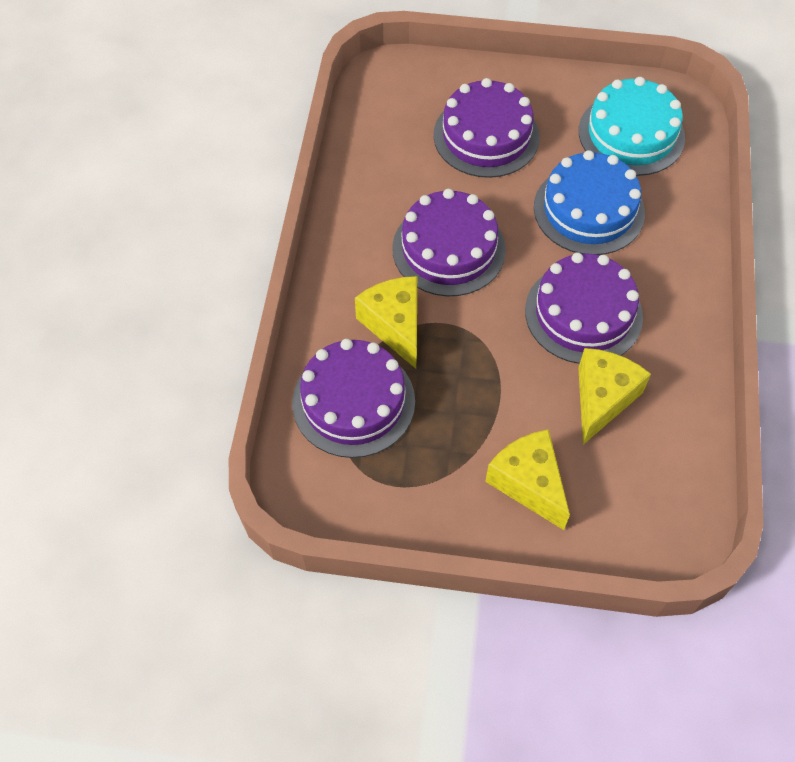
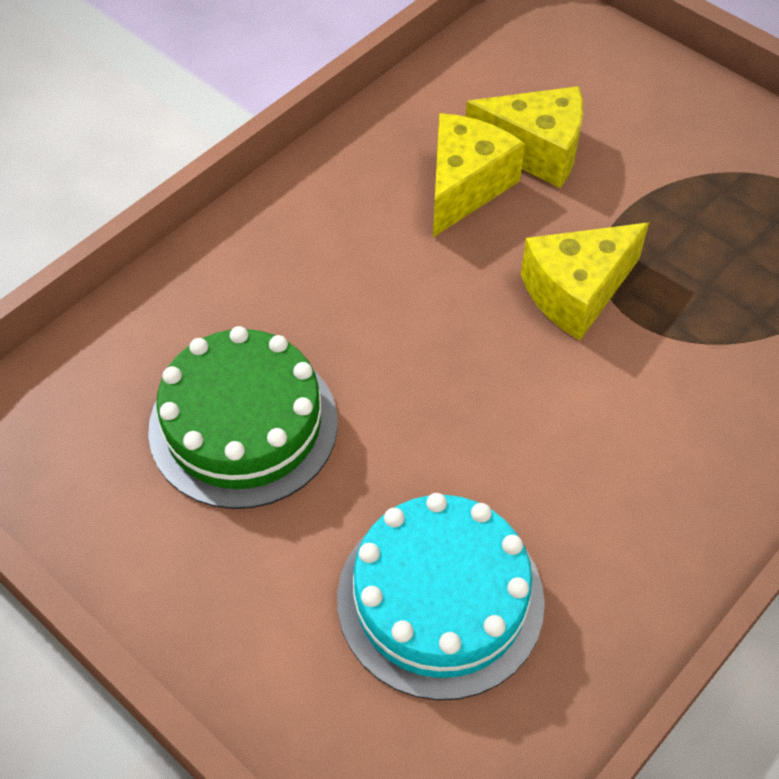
blue cake: [534,150,645,255] = 1 -> none = 0
green cake: none = 0 -> [148,326,338,509] = 1
purple cake: [292,339,415,458] [392,189,506,296] [433,78,539,178] [525,252,643,364] = 4 -> none = 0

